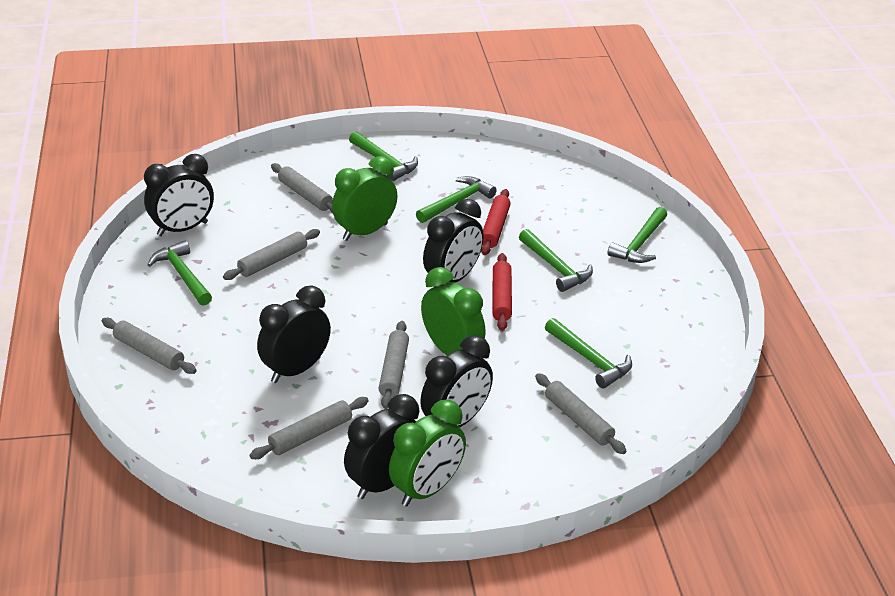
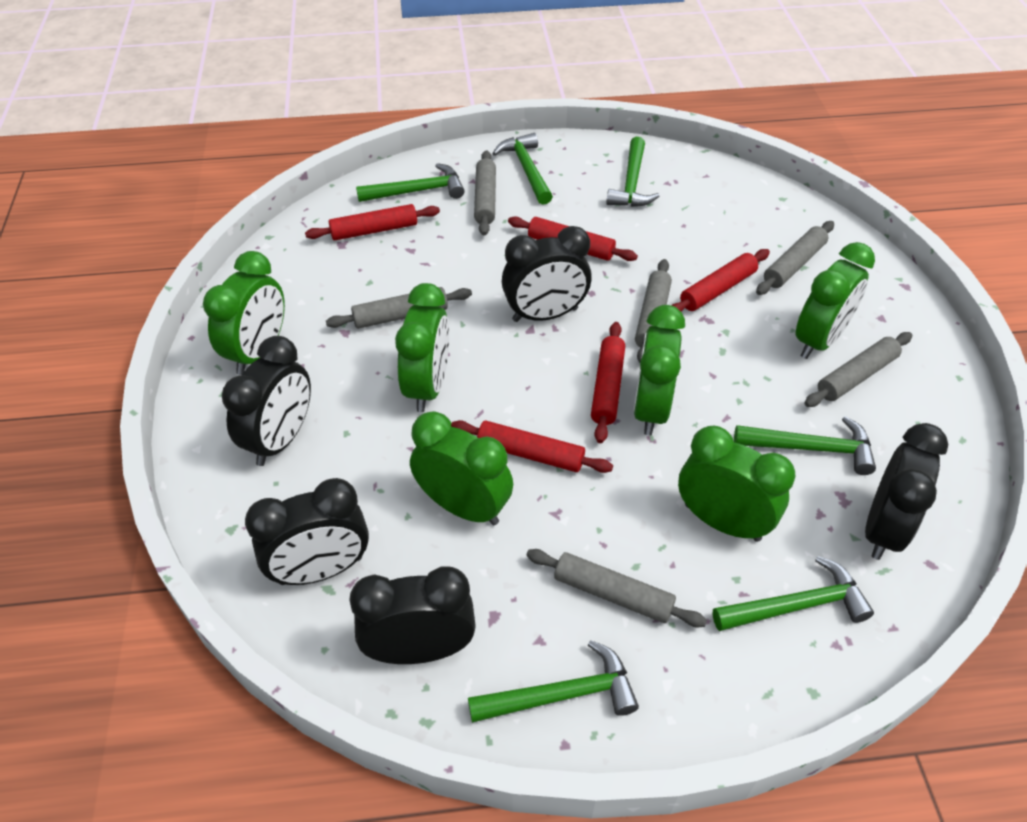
green clock: [332,156,397,241] [389,399,466,506] [421,267,486,355] = 3 -> [203,251,285,375] [395,283,449,412] [410,411,513,525] [634,305,685,436] [678,425,796,542] [795,242,875,359] = 6
red rolling pin: [481,189,511,255] [492,253,512,331] = 2 -> [305,204,440,240] [451,420,613,473] [508,217,638,261] [591,322,625,443] [671,249,770,312] = 5

